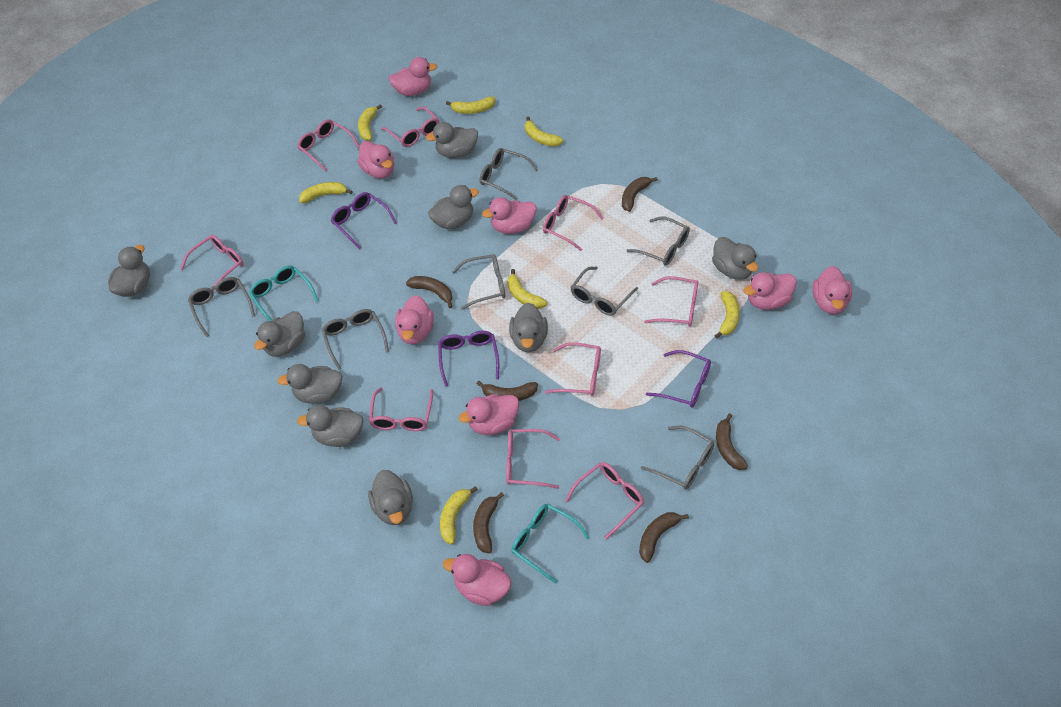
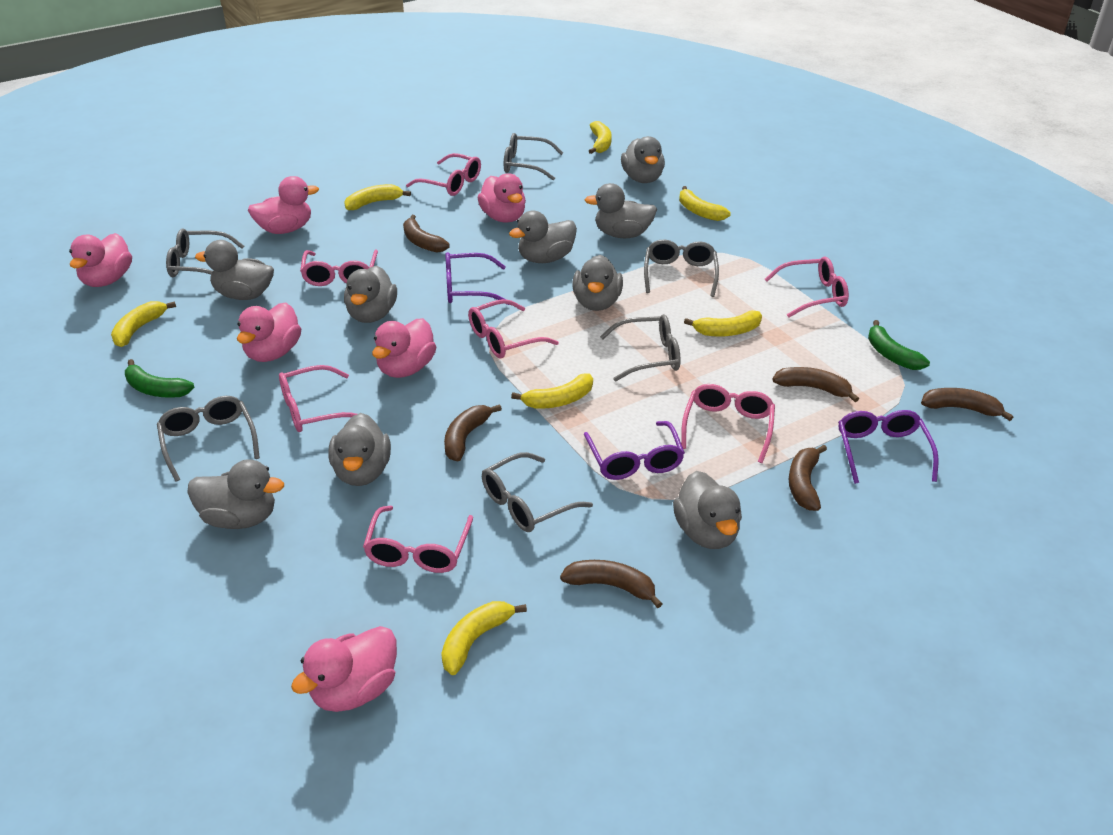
green banana: none = 0 -> [125,359,195,398] [868,320,930,370] = 2
grey glasses: [188,277,255,337] [322,309,389,370] [452,254,505,310] [480,148,538,201] [571,267,638,316] [626,216,690,266] [641,426,714,490] = 7 -> [157,396,260,482] [166,229,244,277] [482,452,593,532] [504,133,563,181] [600,314,681,382] [644,239,719,297] = 6
pink duck: [357,141,394,179] [389,57,437,96] [395,295,434,344] [443,554,512,606] [459,394,519,435] [482,197,537,234] [743,272,797,310] [813,266,852,314] = 8 -> [69,233,132,287] [237,302,301,362] [248,176,319,234] [291,626,397,712] [372,318,436,378] [478,173,526,223] = 6
pink glasses: [180,235,243,291] [297,119,360,171] [369,387,433,431] [381,107,440,147] [506,429,560,489] [543,195,604,251] [545,342,601,396] [565,462,644,540] [644,276,698,327] = 9 -> [279,365,357,432] [300,250,378,286] [363,506,473,573] [406,153,481,196] [468,299,559,358] [681,384,775,463] [765,256,849,318] = 7
turquoise glasses: [249,265,319,321] [511,504,590,584] = 2 -> none = 0

